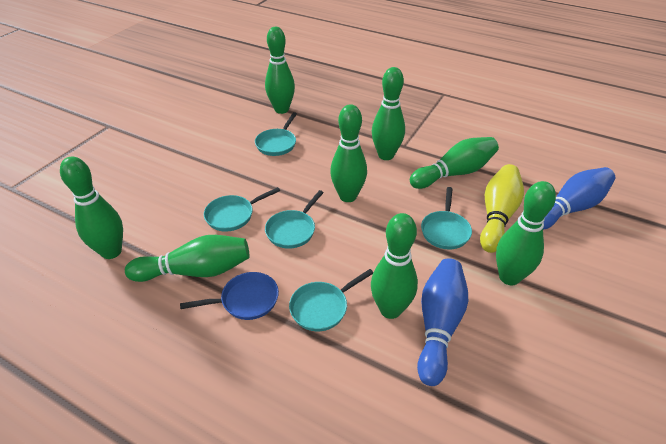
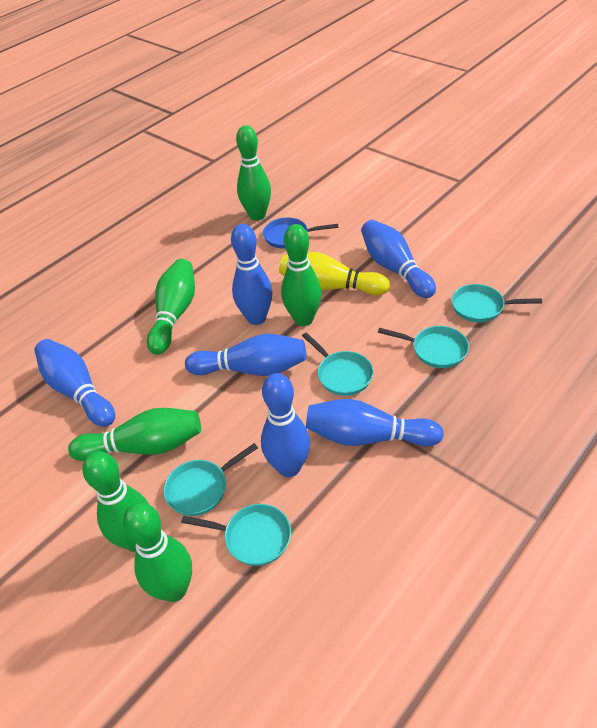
blue bowling pin: [417,258,468,386] [543,167,616,230] = 2 -> [34,339,115,427] [185,334,306,376] [231,224,273,325] [261,373,310,477] [306,399,444,446] [361,220,436,298] = 6
green bowling pin: [60,156,123,259] [125,235,249,282] [265,27,295,114] [330,104,367,202] [371,213,418,319] [372,67,405,160] [410,137,499,189] [496,181,556,285] = 8 -> [68,408,201,461] [83,451,149,552] [123,503,192,602] [147,259,195,355] [236,125,271,221] [281,224,322,326] = 6

